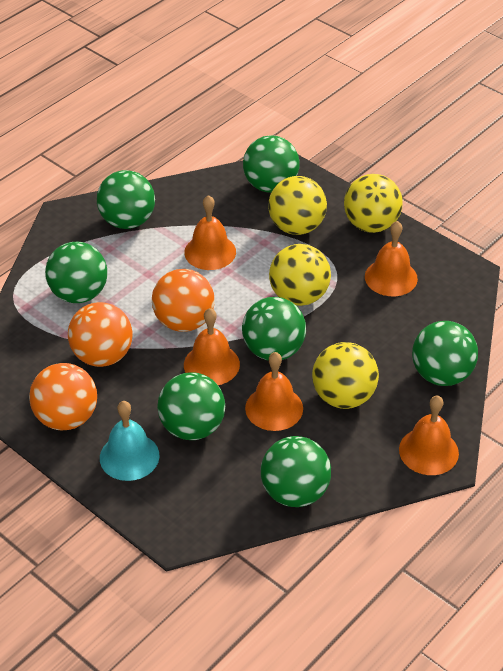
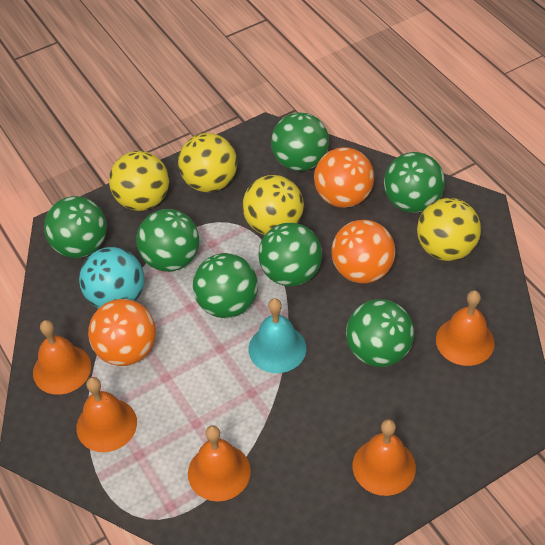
turquoise ball: none = 0 -> [79,247,145,309] = 1

